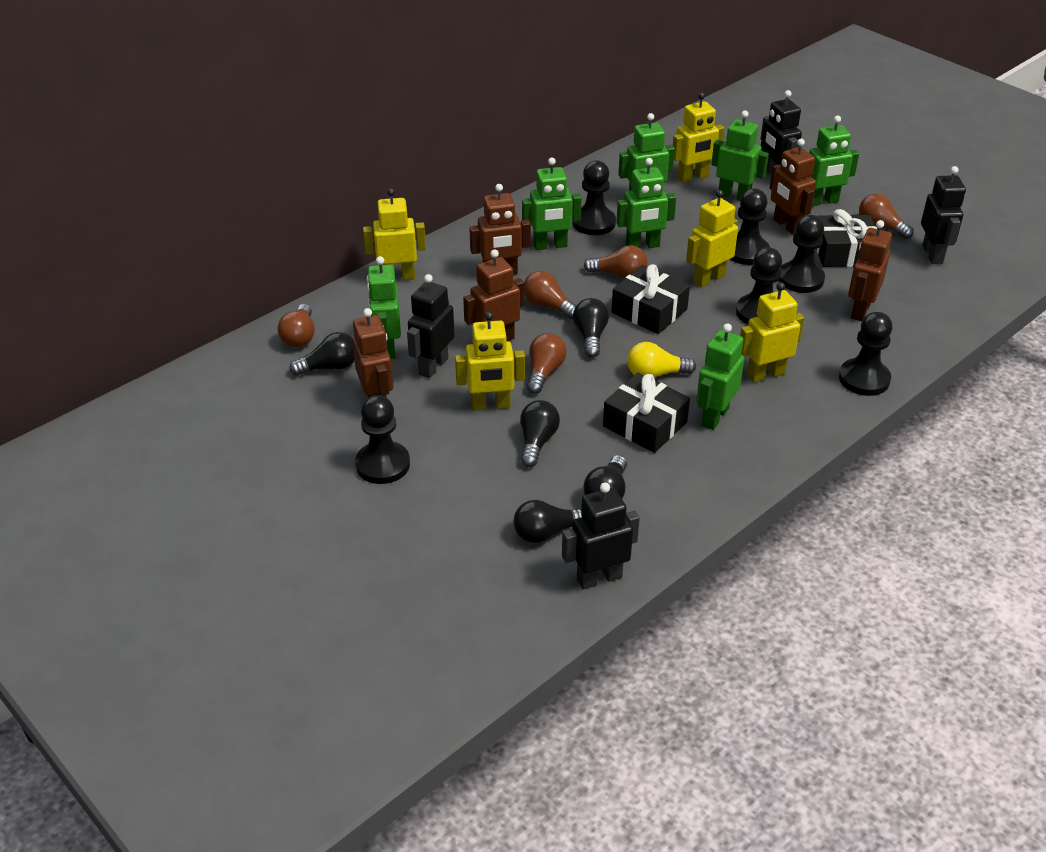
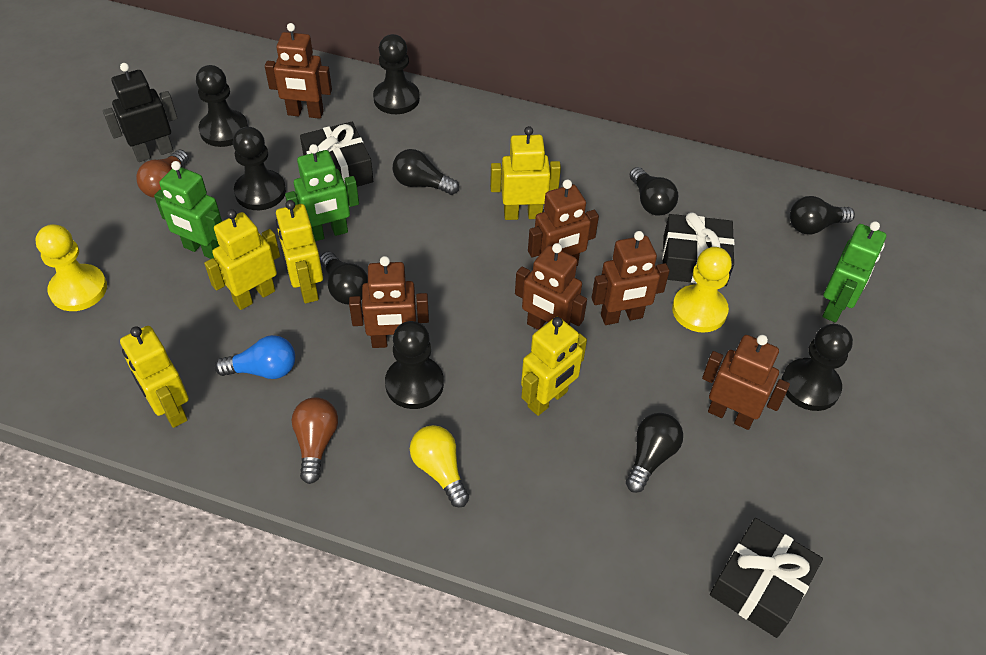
black pawn: [355,395,410,484] [573,160,616,235] [730,188,770,265] [736,247,782,324] [778,215,825,293] [839,312,892,396] = 6 -> [196,65,248,147] [233,127,286,210] [373,34,420,114] [385,321,444,409] [781,324,853,411] = 5
black robot: [407,274,455,378] [562,482,640,590] [760,90,802,174] [921,166,966,264] = 4 -> [103,63,178,162] = 1
blue light bulb: none = 0 -> [215,335,295,379] = 1
brown light bulb: [278,304,315,347] [524,271,576,319] [527,333,567,394] [584,245,647,279] [859,194,914,239] = 5 -> [136,150,188,198] [292,397,338,484] = 2
brown robot: [352,308,393,398] [463,249,524,341] [470,184,531,275] [770,139,816,235] [848,220,892,321] = 5 -> [265,23,332,119] [349,256,429,348] [515,243,587,330] [528,180,599,266] [591,231,670,325] [702,335,790,430] = 6
green robot: [367,256,401,359] [522,157,581,250] [616,158,676,248] [618,113,675,191] [696,323,745,430] [711,111,769,201] [809,116,859,206] = 7 -> [154,161,222,259] [285,144,359,241] [822,221,886,323] = 3
yellow pawn: none = 0 -> [36,224,107,311] [672,247,732,333] = 2

